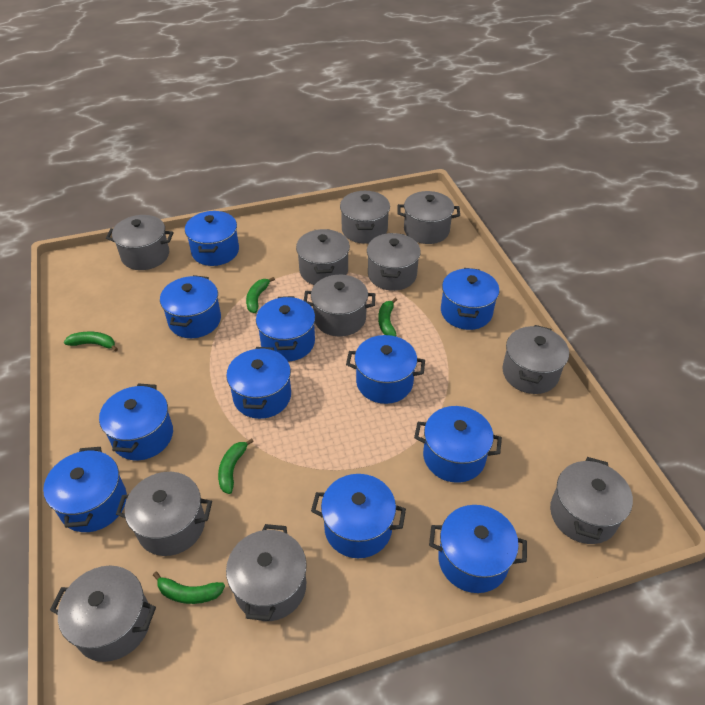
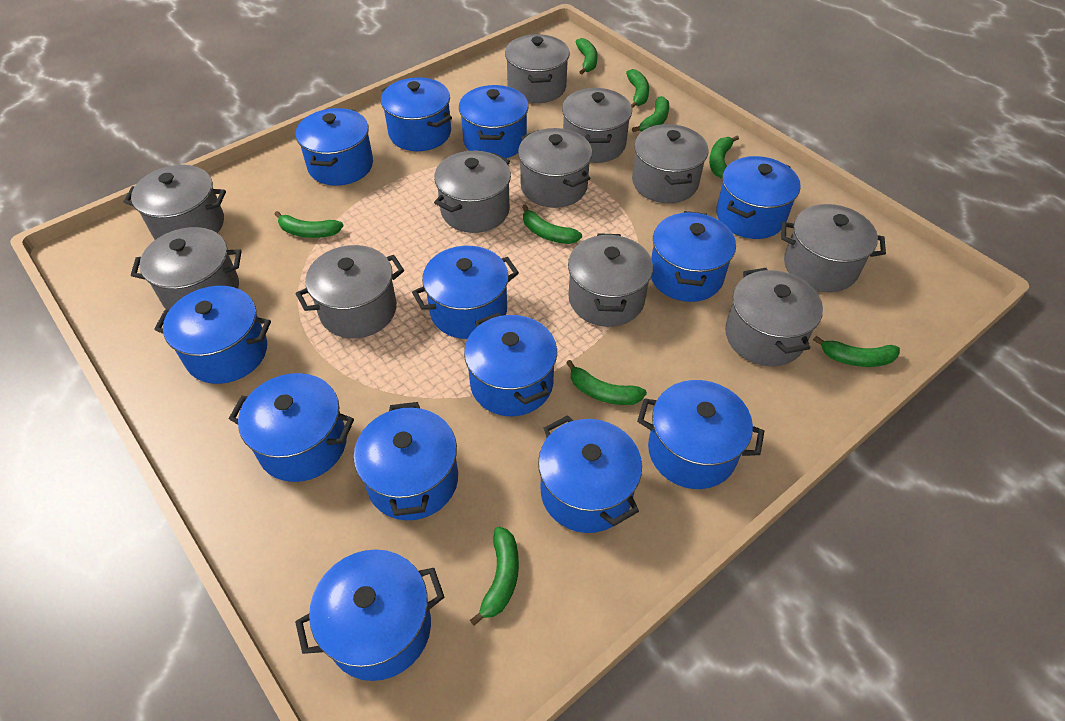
blue pot: [43,447,127,532] [99,383,173,460] [160,275,221,338] [185,211,239,266] [226,347,291,419] [256,296,315,361] [311,474,406,558] [346,335,425,404] [414,406,502,483] [429,505,527,593] [441,268,499,330] = 11 -> [154,286,271,384] [229,373,354,482] [295,549,444,681] [296,108,373,186] [354,402,458,520] [381,77,452,151] [412,246,519,339] [459,85,529,158] [464,313,557,416] [538,415,642,533] [637,380,764,489] [651,211,736,302] [716,156,801,239] = 13
green banana: [64,332,118,352] [153,572,225,604] [218,438,254,494] [246,277,275,313] [378,298,397,336] = 5 -> [275,211,344,238] [470,527,519,626] [522,205,582,244] [566,360,647,405] [576,38,598,75] [626,69,649,109] [632,96,669,132] [709,136,739,178] [813,336,900,367] = 9

